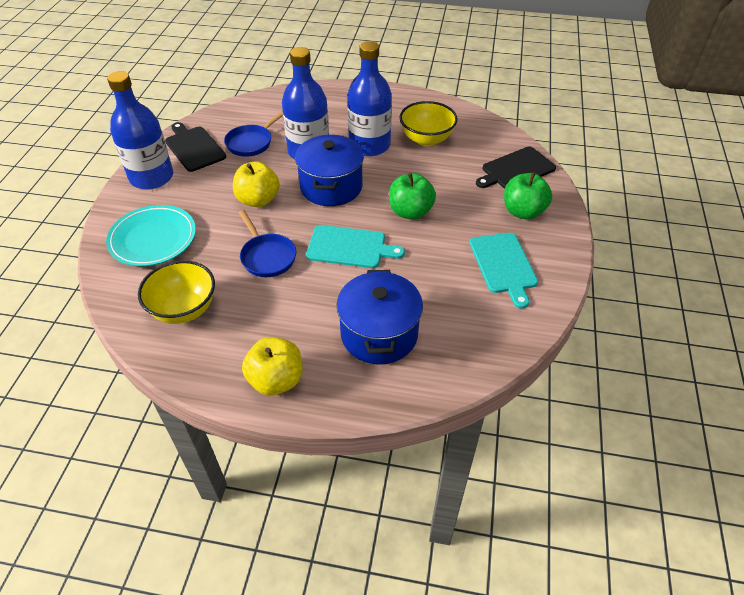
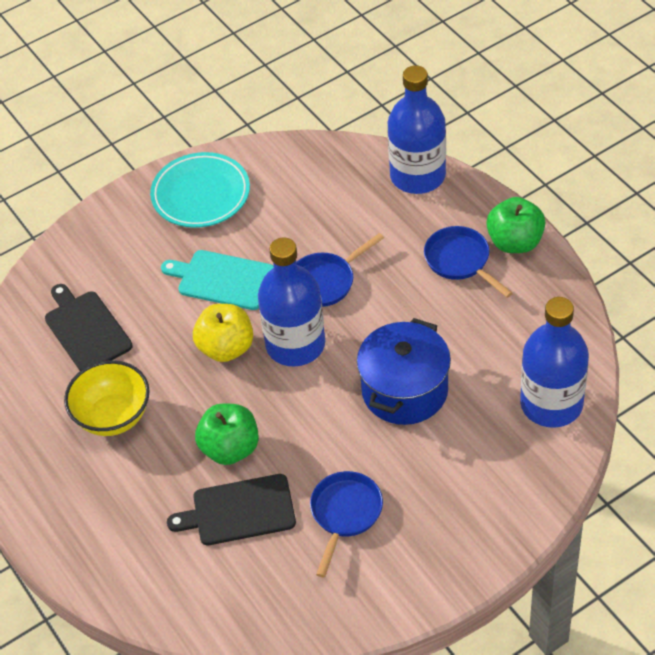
blue pan: [224,111,283,157] [238,210,296,277] = 2 -> [296,233,384,307] [310,471,383,577] [424,226,512,298] = 3
blue pot: [295,135,364,206] [336,270,423,365] = 2 -> [357,318,451,425] = 1
turquoise cutting board: [306,225,405,268] [470,233,538,308] = 2 -> [161,250,274,310] = 1
yellow apple: [233,161,280,207] [242,337,303,396] = 2 -> [193,304,253,362] = 1
yellow bowl: [138,260,215,324] [399,101,457,146] = 2 -> [64,360,150,436] = 1

